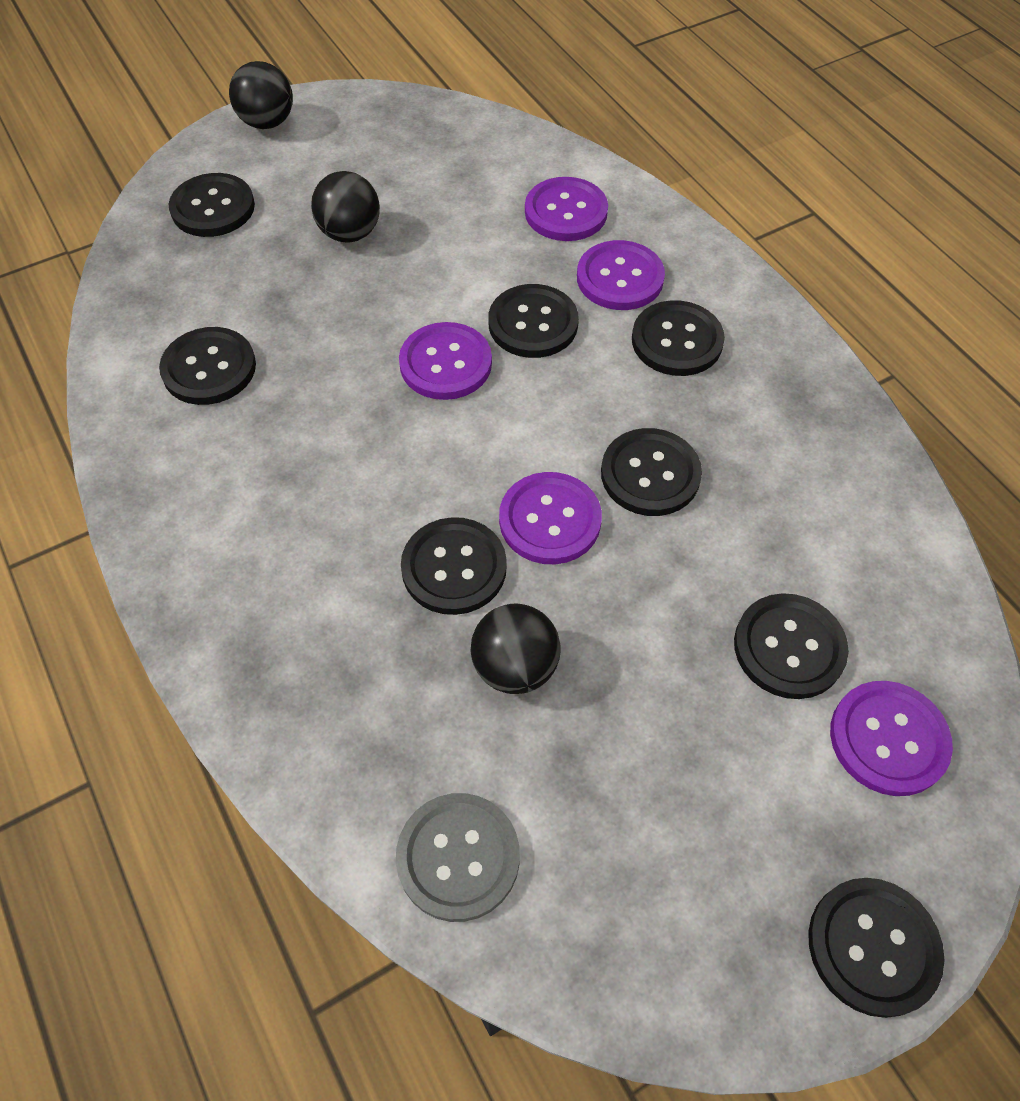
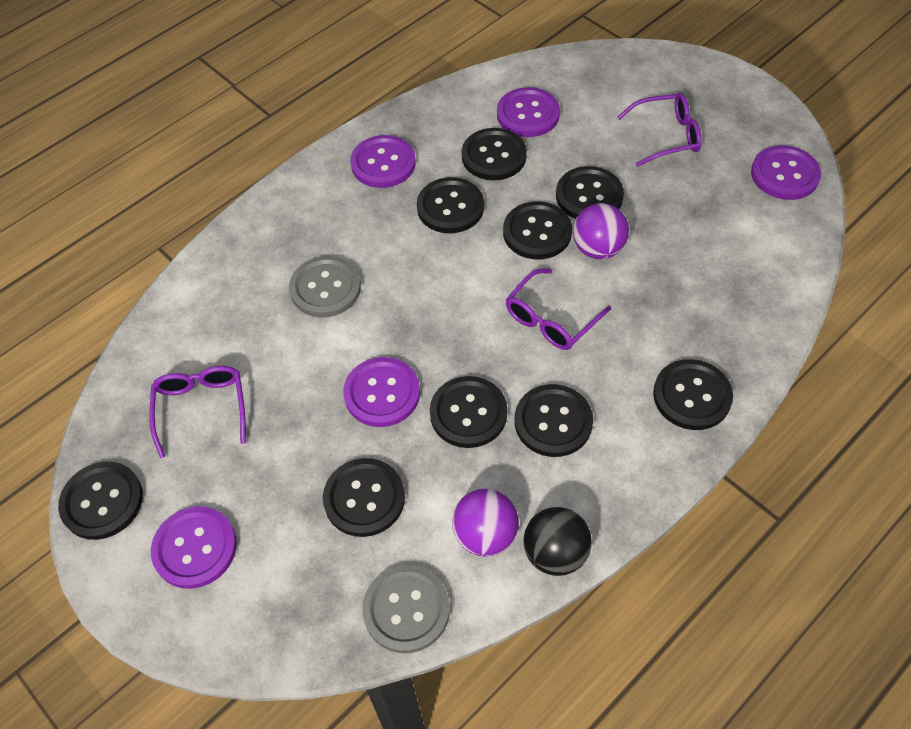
black ball: [229,61,293,129] [311,171,380,243] [471,604,561,694] = 3 -> [524,507,592,576] = 1
black button: [159,327,256,405] [169,173,255,237] [401,517,507,615] [489,284,579,358] [601,428,702,516] [632,300,725,376] [734,593,849,699] [808,878,945,1018] = 8 -> [58,462,143,540] [323,458,405,537] [417,177,484,233] [430,376,507,448] [462,128,527,181] [503,201,572,259] [515,384,593,457] [556,166,624,219] [653,359,733,430] = 9
grey button: [396,793,520,922] = 1 -> [289,256,361,318] [362,565,450,653] = 2
purple ball: none = 0 -> [452,489,519,557] [573,203,629,259] = 2
purple glasses: none = 0 -> [149,366,246,458] [505,268,611,350] [617,93,702,167] = 3

